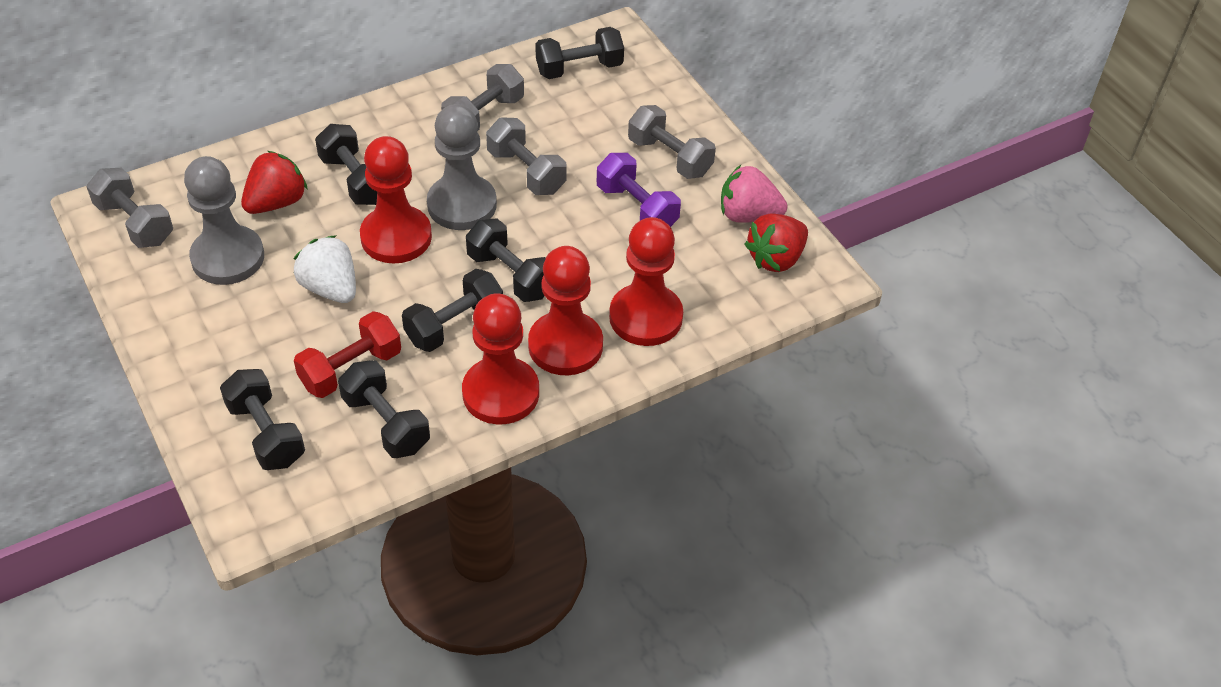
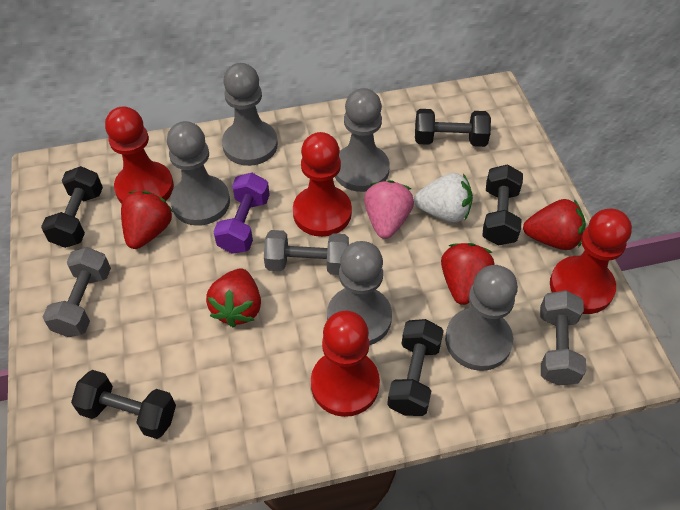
black dumbbell: [220,369,305,470] [315,124,377,205] [338,360,430,458] [402,269,503,352] [466,218,546,302] [536,27,624,79] = 6 -> [41,166,103,248] [71,370,176,439] [387,319,444,416] [415,109,491,147] [482,164,523,245] = 5
grey dumbbell: [86,168,173,248] [441,64,524,131] [486,117,567,195] [628,105,716,179] = 4 -> [43,247,111,337] [264,230,349,275] [540,290,586,385] = 3
grey pawn: [184,156,264,285] [427,104,497,230] = 2 -> [167,121,230,226] [222,63,278,166] [327,241,392,345] [335,88,390,192] [445,265,518,371] = 5
red dumbbell: [294,311,401,398] = 1 -> none = 0
red strawberry: [241,151,308,214] [745,213,808,272] = 2 -> [121,191,173,249] [206,268,261,327] [441,243,495,305] [523,199,586,250] = 4

